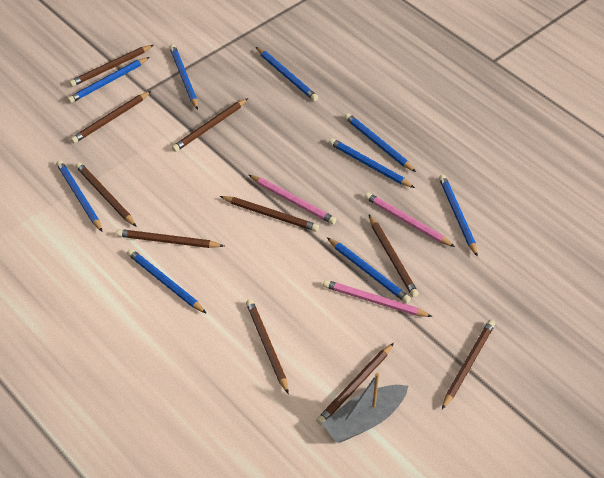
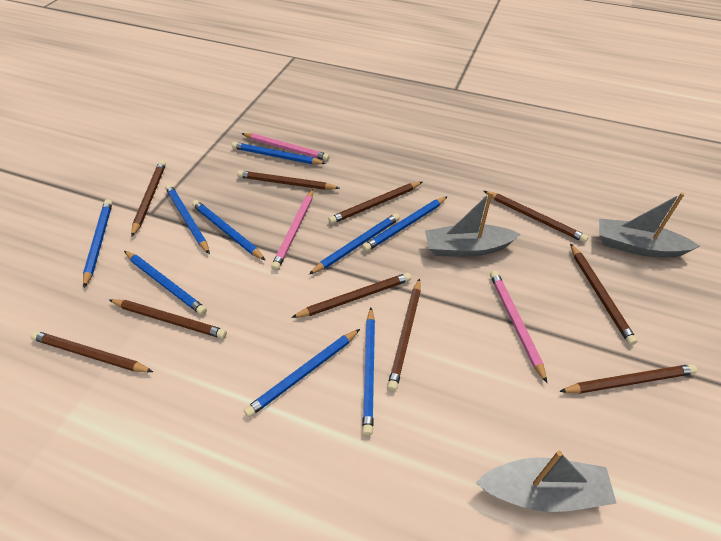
grey boat: [322,373,408,443] = 1 -> [425,192,520,257] [476,451,617,512] [599,193,700,258] = 3

